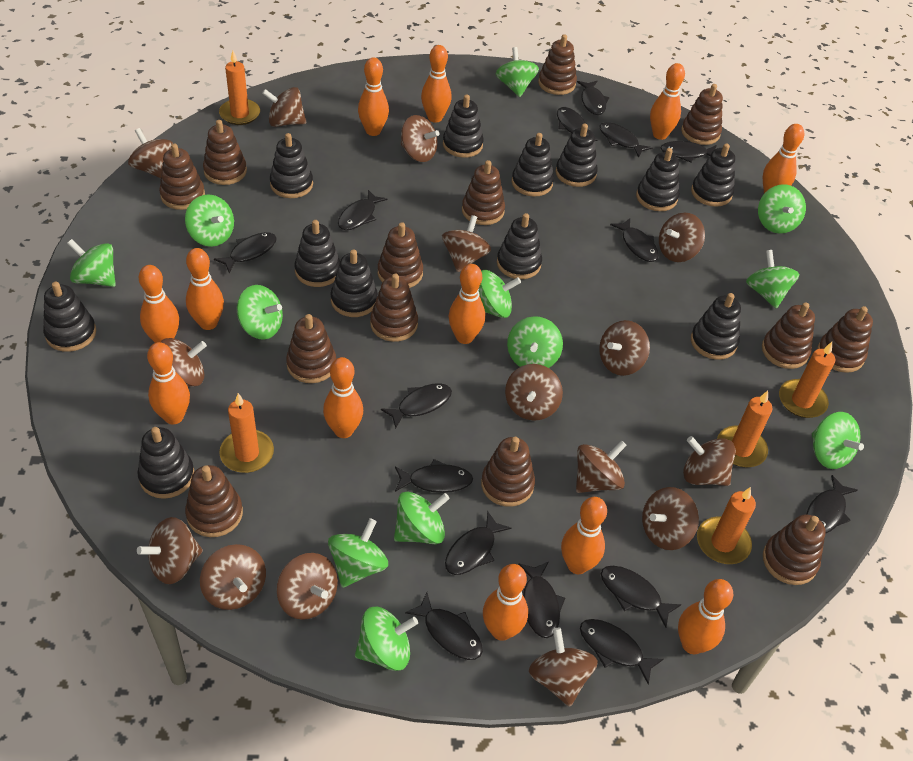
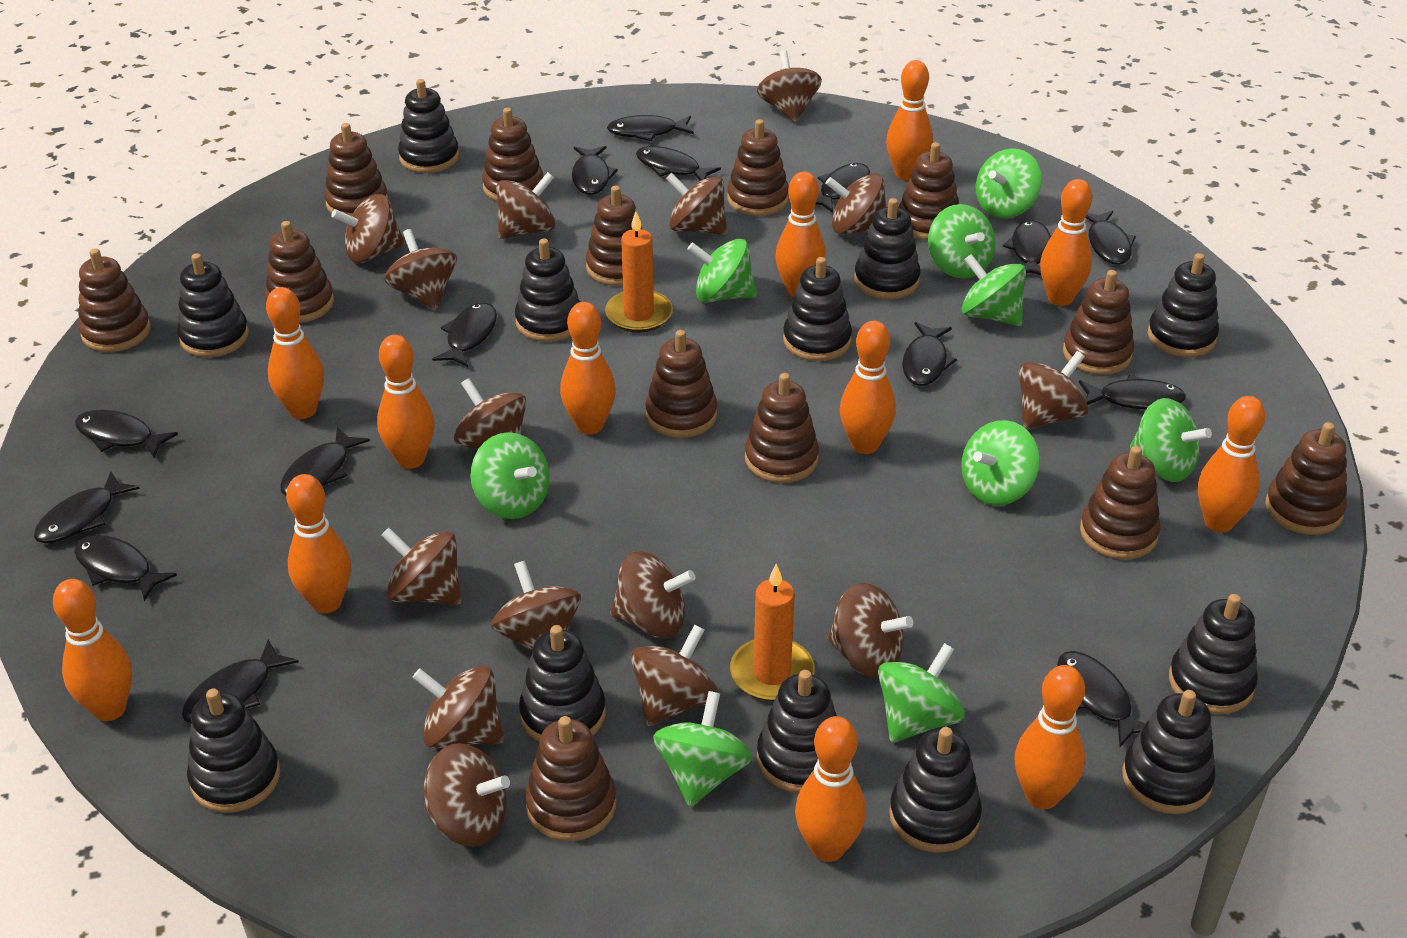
green spinning top: [67,239,116,287] [185,194,234,247] [237,285,283,340] [328,518,388,588] [355,607,418,671] [394,492,450,544] [478,270,521,318] [496,47,539,97] [507,316,563,368] [746,250,800,309] [758,184,806,234] [812,412,864,469] = 12 -> [471,432,550,519] [653,691,753,807] [687,239,757,303] [878,643,965,743] [928,204,995,279] [961,420,1040,506] [962,254,1026,326] [976,148,1042,219] [1130,398,1212,482] = 9
orange candle: [219,51,260,125] [219,393,274,473] [697,487,756,564] [717,391,772,467] [779,342,835,418] = 5 -> [605,212,673,333] [730,564,815,701] = 2

